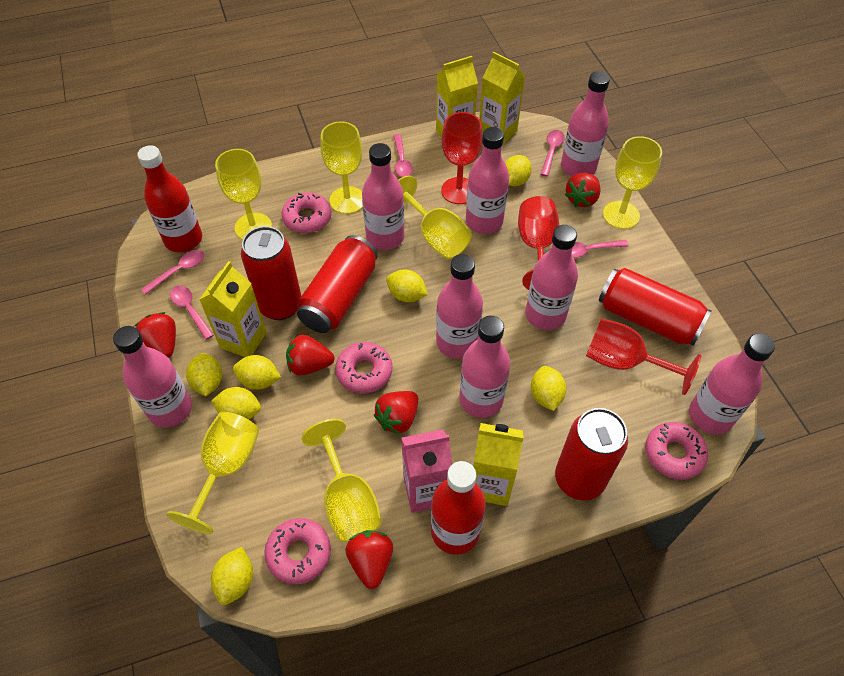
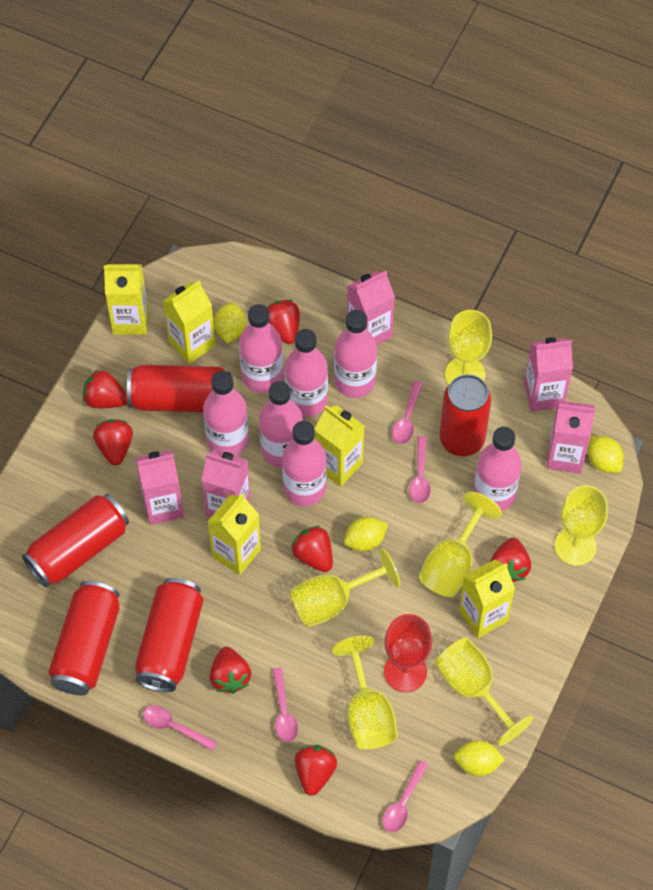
pink bottle: [113,326,192,428] [362,143,404,250] [436,254,483,359] [459,316,511,418] [466,127,509,234] [525,225,578,330] [561,71,610,177] [689,333,775,435] = 8 -> [203,371,249,456] [239,304,283,393] [259,381,303,468] [282,421,327,506] [285,329,328,417] [334,310,377,398] [473,427,522,511] = 7
pink carton: [401,429,453,513] = 1 -> [136,450,184,525] [201,450,250,518] [347,271,395,345] [524,337,573,412] [547,400,595,474] = 5
pink donut: [264,518,331,584] [282,192,332,233] [335,342,393,394] [645,422,708,480] = 4 -> none = 0
red bottle: [137,145,202,252] [431,461,486,555] = 2 -> none = 0
red can: [241,226,301,320] [297,235,378,333] [555,408,628,501] [599,268,712,346] = 4 -> [22,494,129,588] [48,581,120,695] [127,365,231,412] [135,578,204,692] [439,374,491,456] = 5
red goblet: [441,112,483,204] [518,196,559,290] [586,318,701,395] = 3 -> [384,614,432,692] = 1
red strawberry: [135,312,176,358] [286,335,335,376] [345,530,393,589] [374,391,418,435] [565,173,601,207] = 5 -> [83,369,127,408] [93,419,133,465] [210,647,251,694] [267,300,300,344] [291,526,333,572] [295,745,337,796] [490,537,531,582] = 7
yellow carton: [199,261,266,357] [436,56,478,138] [473,423,524,506] [479,52,525,144] = 4 -> [104,264,148,335] [163,281,215,364] [208,493,261,575] [314,405,364,487] [459,559,515,638] = 5
yellow lemon: [186,353,222,396] [211,387,261,420] [211,547,253,605] [233,355,281,390] [386,269,428,302] [505,155,532,186] [531,366,566,411] = 7 -> [214,302,246,343] [344,517,388,552] [453,740,505,776] [588,436,624,473] = 4

